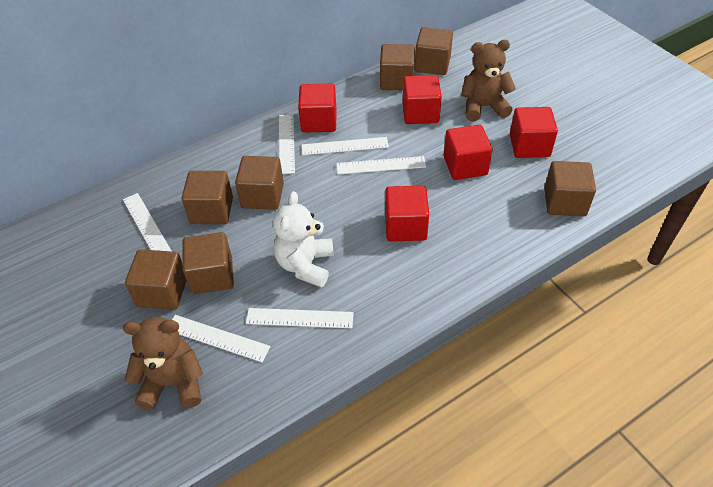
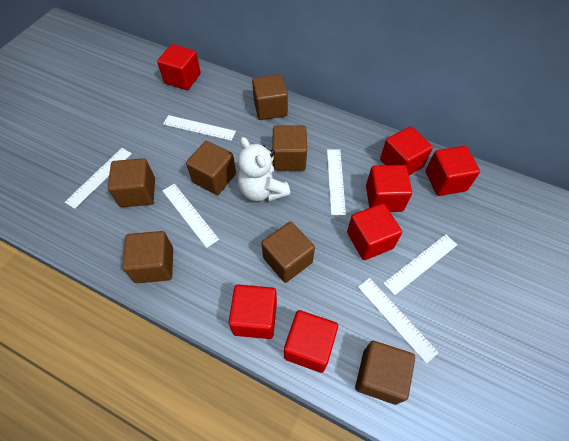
brown teddy bear: [123,317,203,410] [461,40,516,122] = 2 -> none = 0
red cube: [298,83,337,133] [385,186,429,241] [402,75,442,124] [443,125,493,180] [510,107,558,158] = 5 -> [157,44,201,90] [229,285,277,339] [284,310,338,373] [347,203,402,260] [366,165,412,212] [380,126,433,175] [426,146,480,196] = 7

